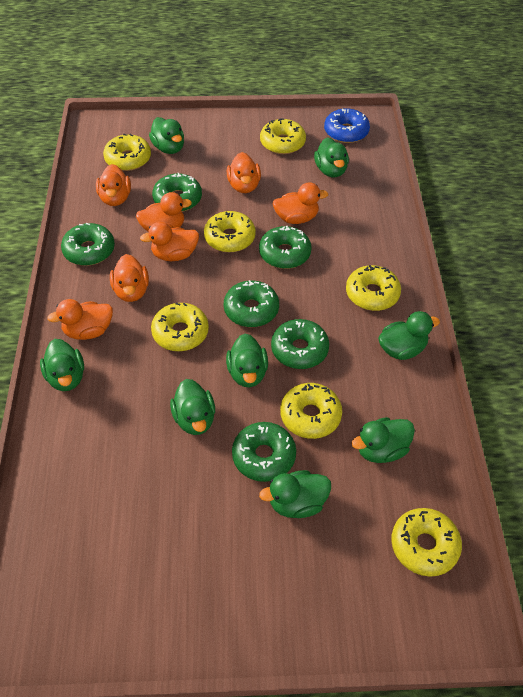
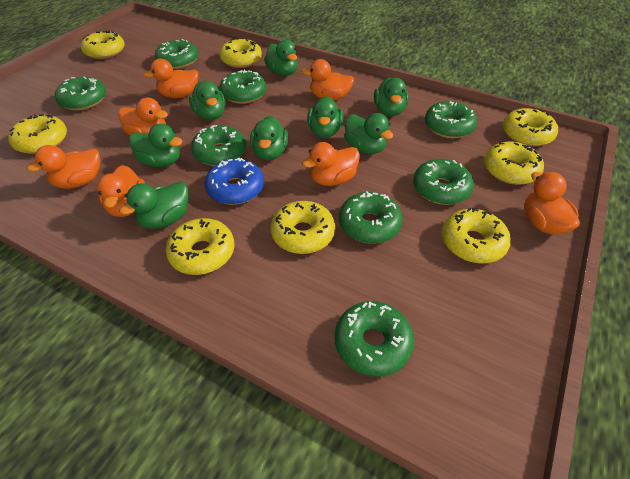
green donut: [61,223,115,266] [152,173,202,212] [224,280,279,327] [232,422,296,482] [259,226,312,269] [271,319,329,369] = 6 -> [55,76,106,111] [155,39,198,69] [191,125,246,166] [220,69,266,104] [335,301,414,377] [339,191,403,244] [413,159,474,205] [425,101,477,138] = 8
yellow donut: [103,134,151,171] [151,303,209,351] [204,211,256,252] [260,118,306,154] [280,383,342,439] [346,265,401,311] [391,508,462,577] = 7 -> [8,114,67,154] [81,30,125,59] [166,218,234,275] [219,38,262,68] [271,201,335,254] [442,208,511,264] [484,142,544,185] [503,108,558,146] = 8

